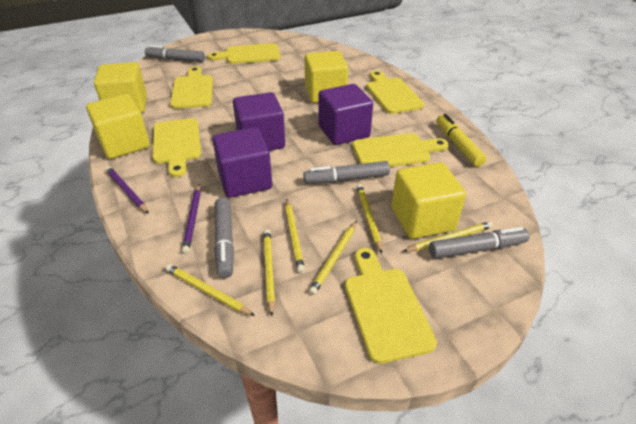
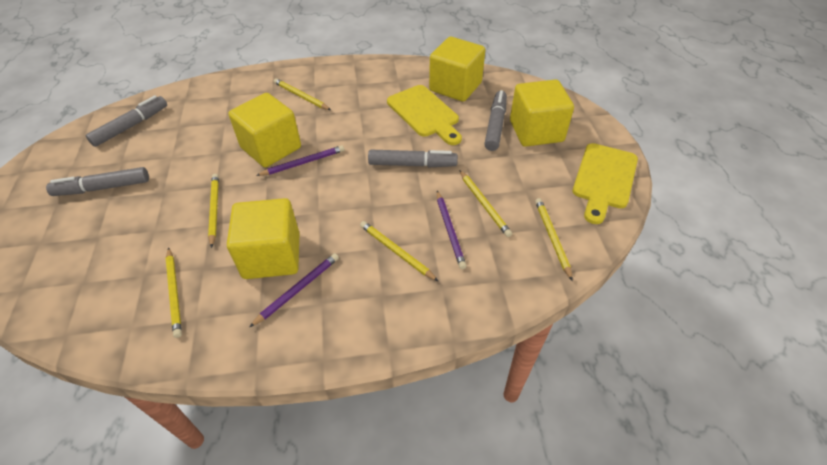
purple cube: [212,127,272,198] [233,92,285,151] [318,84,373,145] = 3 -> none = 0
purple pencil: [106,166,149,214] [182,184,201,254] = 2 -> [250,253,339,327] [256,145,344,176] [437,191,467,269] = 3
yellow cutting board: [153,118,201,177] [170,66,213,109] [208,43,280,64] [345,248,437,364] [352,133,449,167] [367,71,424,114] = 6 -> [387,85,462,145] [572,143,638,224] = 2
yellow marker: [436,114,487,167] = 1 -> none = 0

